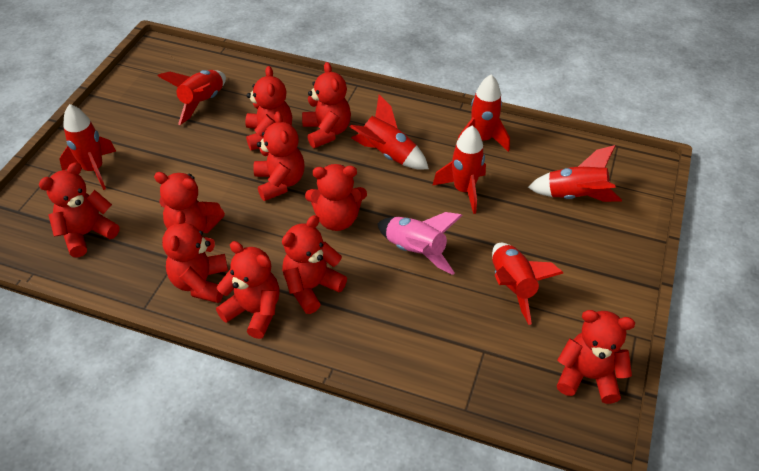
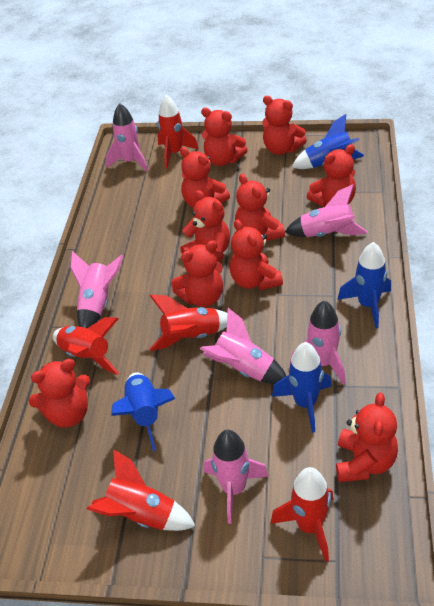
blue rocket: none = 0 -> [111,372,176,451] [272,342,332,433] [292,114,364,169] [337,242,391,328] = 4
pink rocket: [377,212,463,275] = 1 -> [70,251,123,328] [106,103,148,172] [200,308,286,384] [204,430,269,524] [285,184,368,237] [290,300,346,385] = 6
red rocket: [60,104,116,190] [158,70,226,125] [350,95,429,170] [432,125,486,214] [457,74,510,152] [492,243,563,325] [528,145,622,202] = 7 -> [53,317,119,375] [87,449,196,531] [149,294,227,351] [157,95,199,168] [270,467,334,562] = 5

